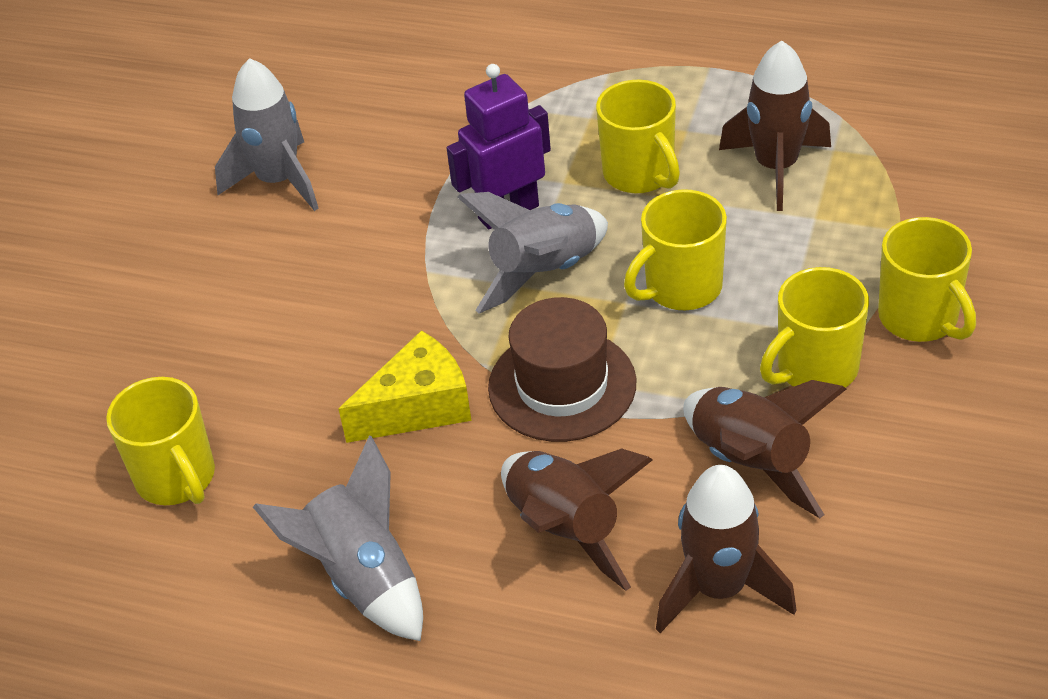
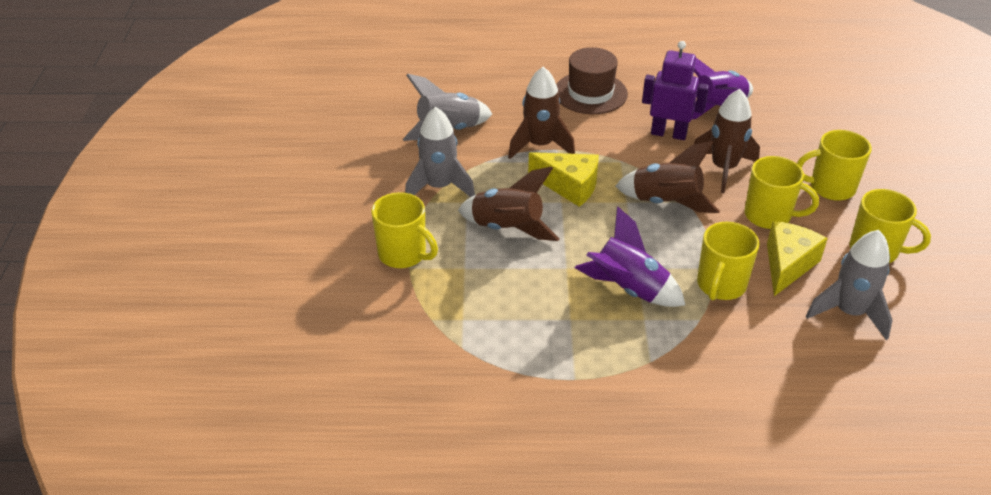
purple rocket: none = 0 -> [575,206,685,307] [691,58,753,120] = 2
yellow cheese: [339,330,472,443] = 1 -> [528,152,599,207] [767,221,828,296] = 2

